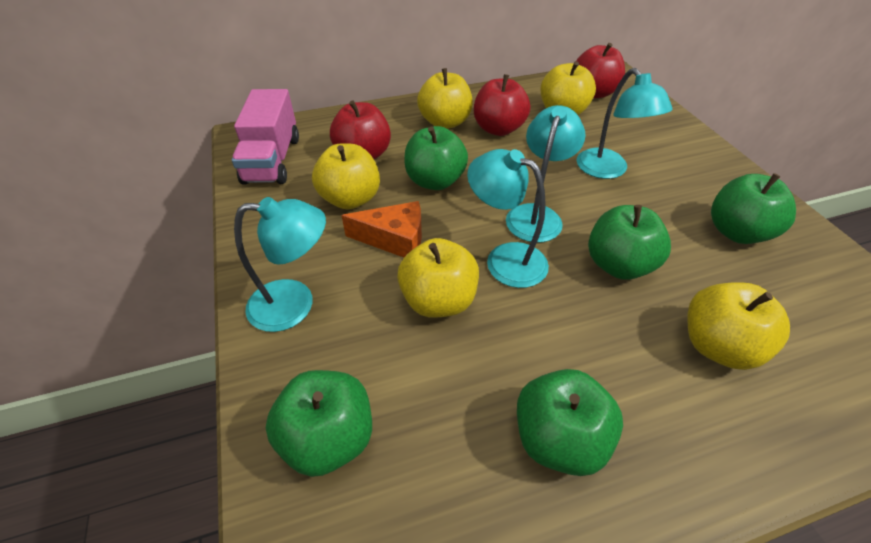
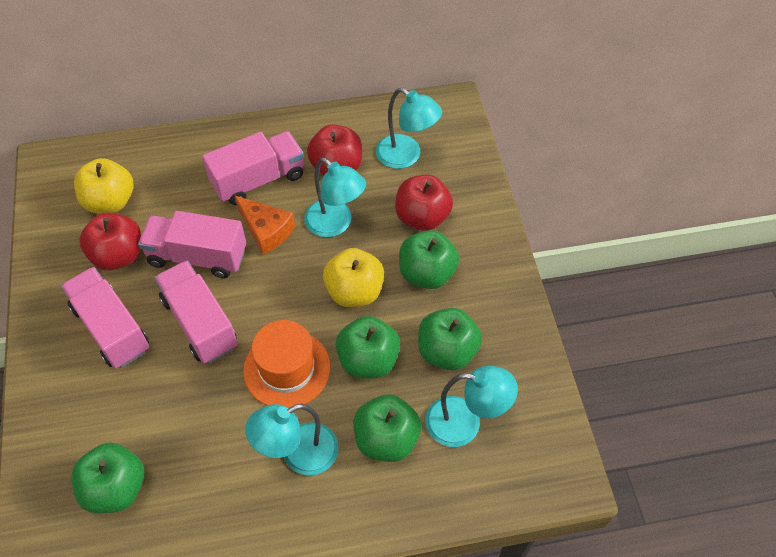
orange hat: none = 0 -> [243,320,330,408] = 1
pink truck: [232,89,299,185] = 1 -> [61,267,149,369] [138,211,246,278] [154,260,238,363] [202,131,304,205] = 4
yellow apple: [312,143,380,210] [397,238,479,318] [417,68,473,129] [540,61,596,115] [687,283,790,370] = 5 -> [74,158,133,214] [323,248,384,307] = 2

